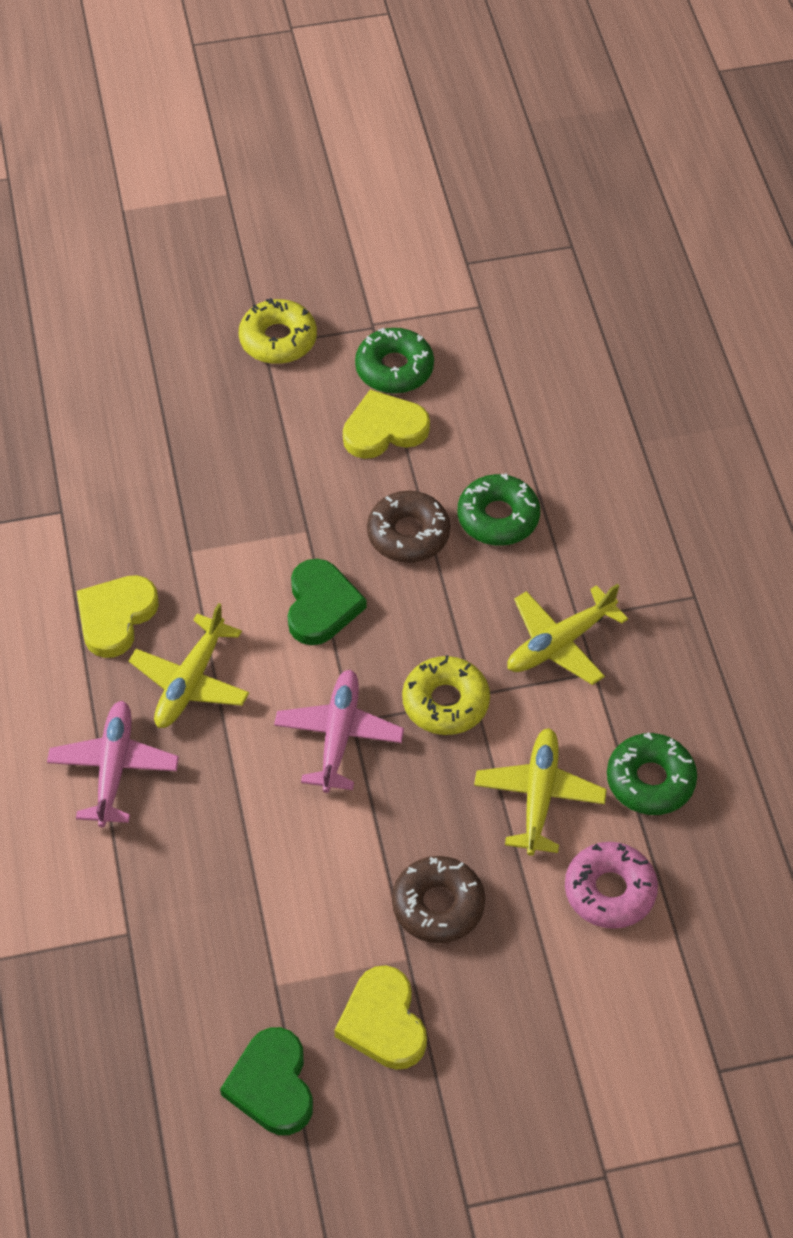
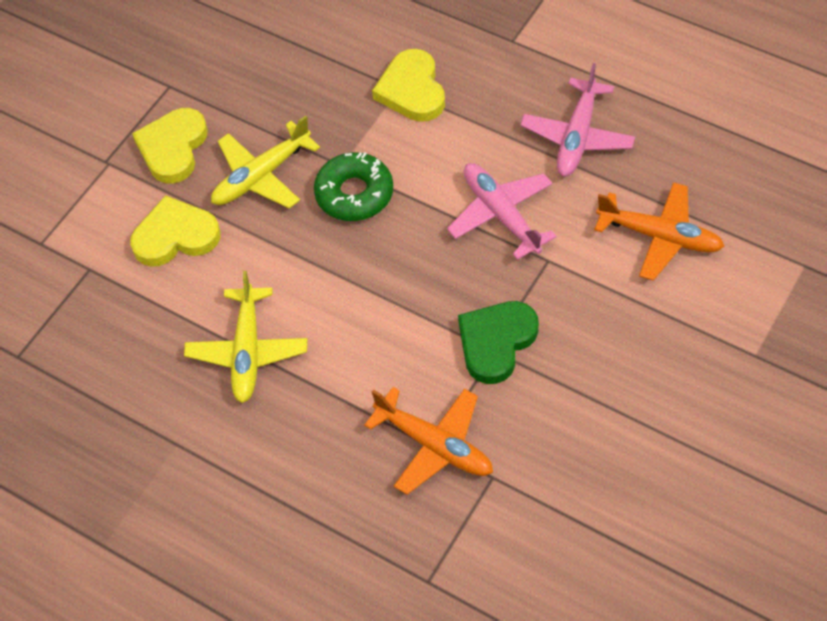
brown donut: [367,491,450,563] [392,856,485,943] = 2 -> none = 0
green donut: [355,328,434,394] [458,473,540,546] [607,733,697,815] = 3 -> [314,152,393,221] = 1
green heart: [220,1027,313,1135] [288,559,367,645] = 2 -> [458,301,539,384] = 1
orange plane: none = 0 -> [364,387,493,495] [594,182,725,281] = 2
pink donut: [565,842,658,929] = 1 -> none = 0
yellow donut: [239,298,317,364] [402,655,490,735] = 2 -> none = 0
yellow plane: [129,603,249,728] [474,728,607,856] [507,584,628,685] = 3 -> [184,271,307,403] [211,115,320,208] = 2

